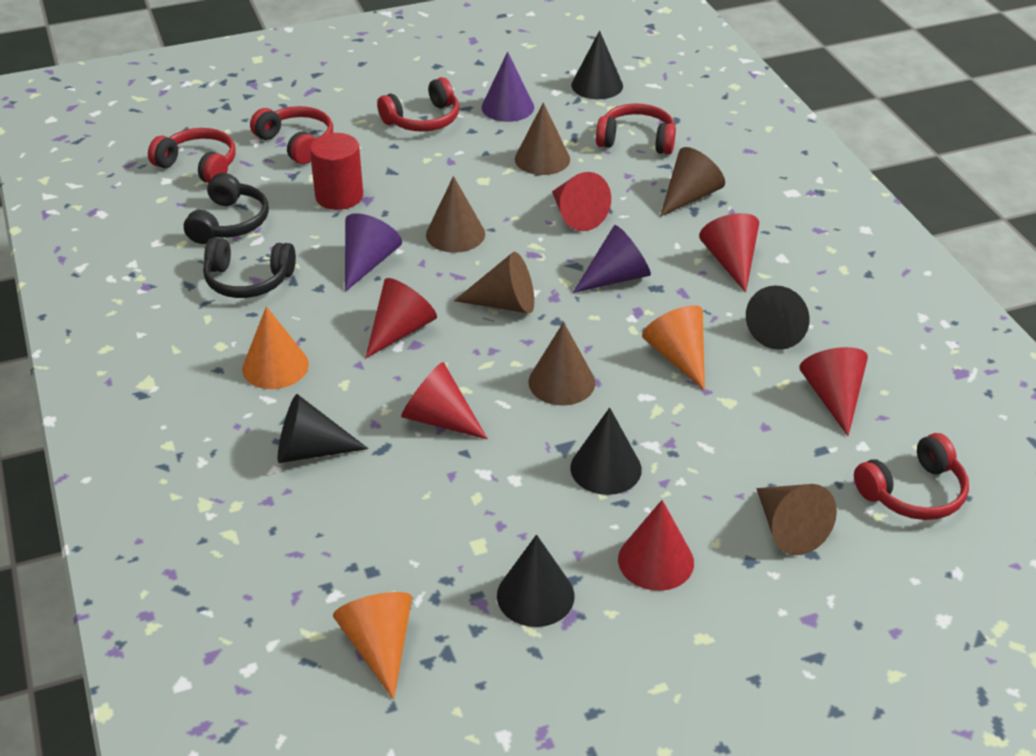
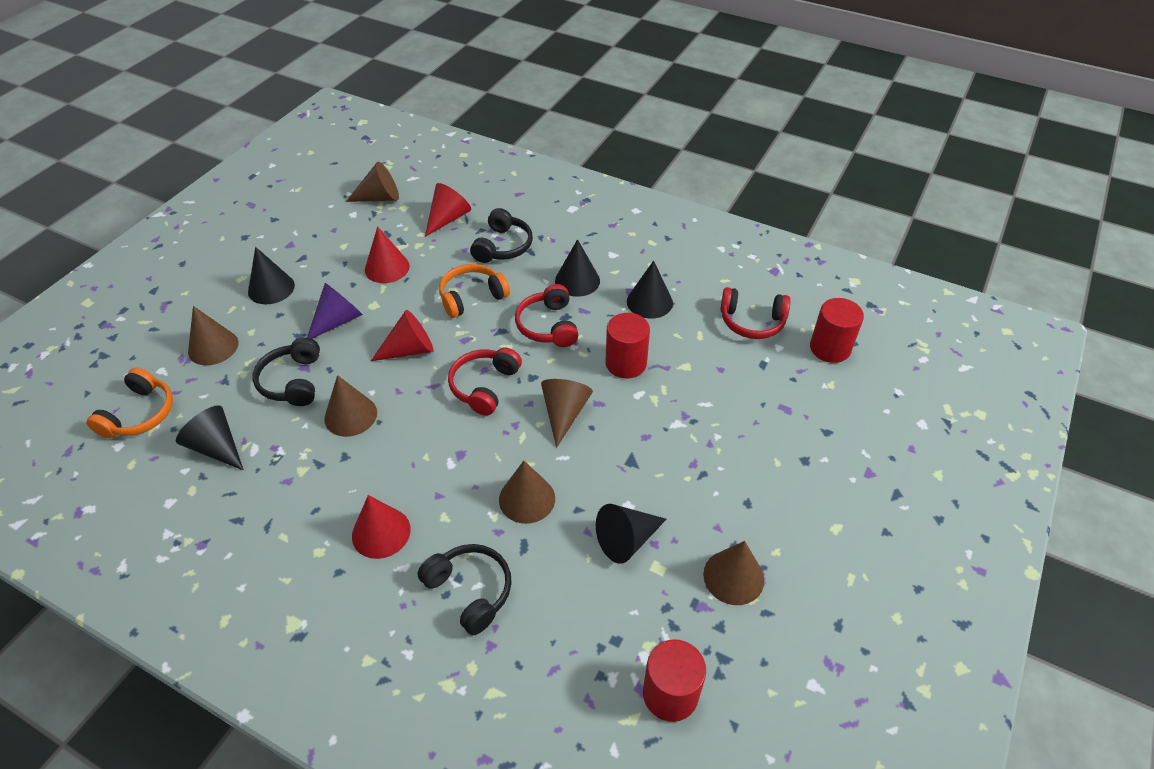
black headphones: [184,173,269,244] [203,238,296,298] = 2 -> [253,337,320,406] [417,544,512,635] [470,208,533,263] = 3
orange cone: [242,306,309,389] [333,592,412,700] [642,305,705,390] = 3 -> none = 0
orange headphones: none = 0 -> [86,367,173,438] [439,264,510,318] = 2
purple cone: [345,213,402,292] [481,52,534,122] [573,225,651,293] = 3 -> [307,283,363,339] = 1
red cone: [365,278,437,358] [401,362,488,439] [552,172,611,231] [618,500,694,591] [699,213,759,293] [799,347,868,436] = 6 -> [352,495,411,559] [365,226,410,283] [371,310,434,361] [425,183,471,237] = 4
red cylinder: [310,133,363,210] = 1 -> [605,313,650,378] [643,639,706,722] [810,298,864,363] = 3
red headphones: [148,128,236,183] [250,106,333,164] [377,77,459,132] [596,103,676,155] [854,433,969,520] = 5 -> [448,347,522,416] [515,284,578,347] [720,287,791,339] = 3

